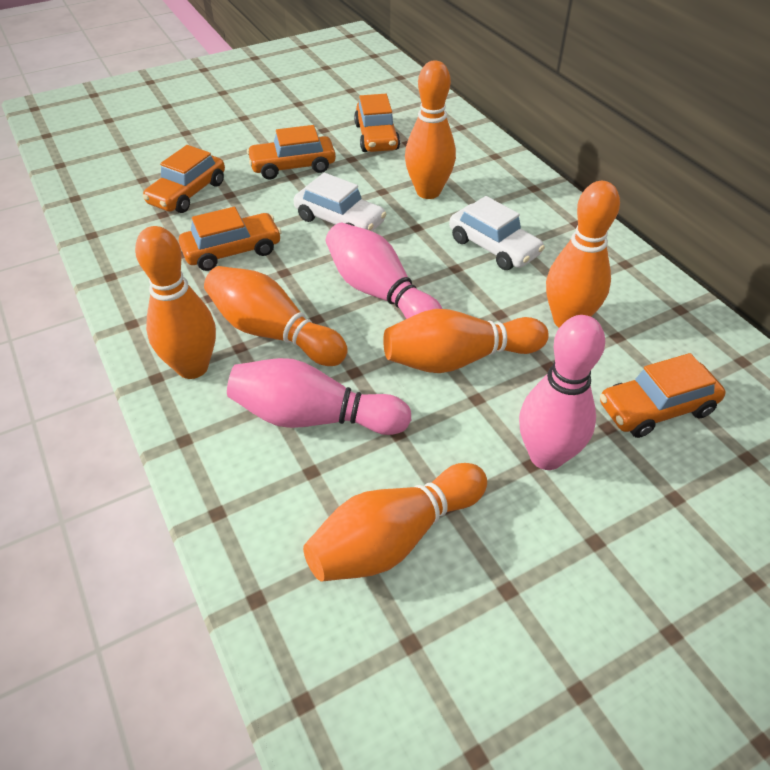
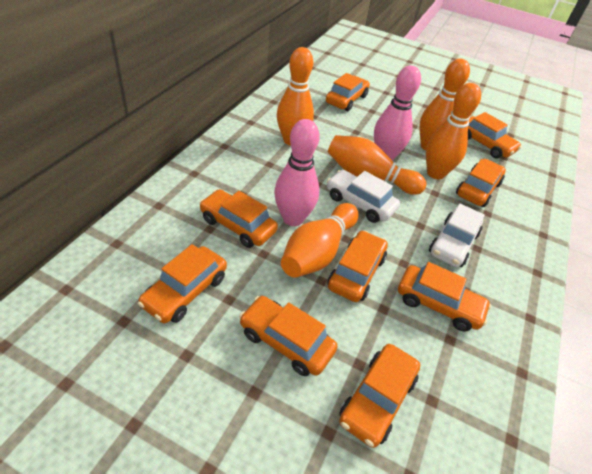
orange bowling pin: [135,226,216,379] [204,266,348,366] [303,463,487,582] [383,309,549,373] [405,61,456,199] [546,181,620,328] = 6 -> [277,47,314,146] [281,203,359,278] [328,135,426,195] [419,58,470,151] [426,83,481,179] = 5
orange car: [143,145,225,213] [179,207,282,271] [247,125,336,179] [354,94,400,152] [600,353,726,438] = 5 -> [138,244,227,323] [199,189,278,248] [239,296,338,376] [326,73,370,111] [327,230,388,302] [339,344,420,448] [398,262,492,332] [456,159,506,207] [468,112,522,158] = 9
pink bowling pin: [227,358,411,435] [326,223,442,319] [519,315,605,470] = 3 -> [274,119,320,226] [374,65,421,161] = 2

